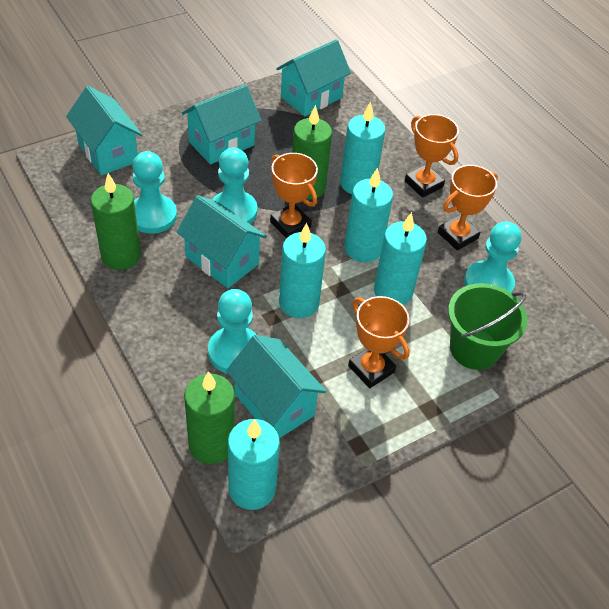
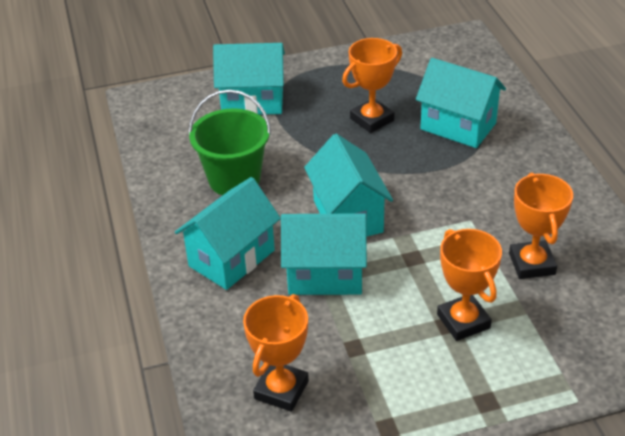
green candle: [91,173,141,270] [184,371,235,464] [292,105,332,200] = 3 -> none = 0
turquoise candle: [228,419,280,510] [279,223,326,318] [340,102,386,194] [344,168,393,262] [374,212,427,305] = 5 -> none = 0
turquoise pawn: [132,151,177,234] [208,289,257,374] [212,148,257,224] [464,222,521,293] = 4 -> none = 0

